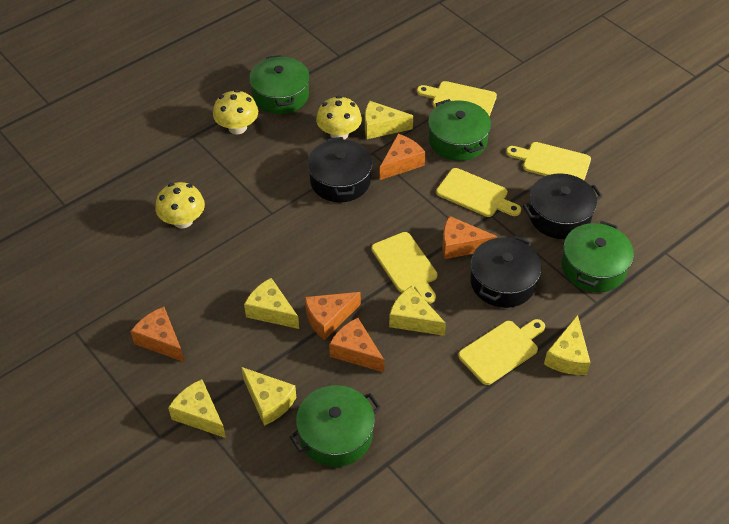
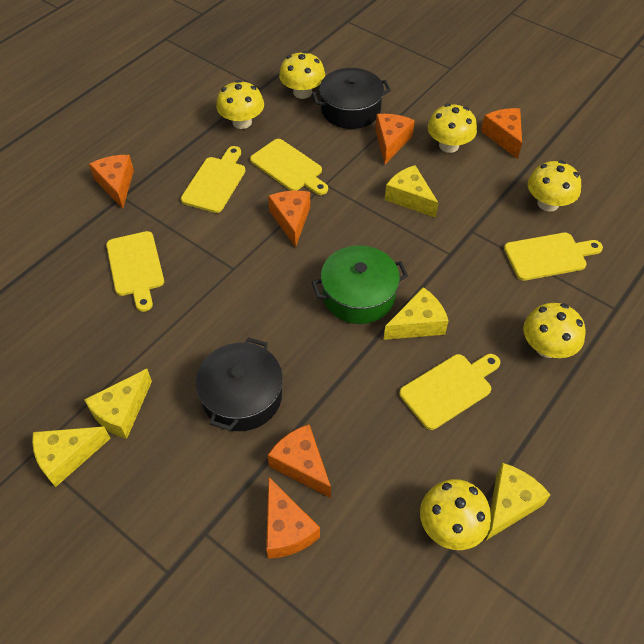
black pot: [308,137,373,202] [470,236,541,308] [523,173,603,239] = 3 -> [196,338,283,431] [312,68,391,129] = 2
green pot: [249,55,310,114] [289,385,381,467] [428,99,491,161] [562,221,634,292] = 4 -> [312,246,408,324] = 1
orange cheese: [130,307,184,362] [305,292,361,340] [329,318,385,372] [380,134,426,180] [442,216,497,259] = 5 -> [89,155,134,209] [266,477,320,559] [268,191,310,248] [268,424,331,498] [375,114,415,164] [481,108,522,159] = 6
yellow cheese: [168,379,226,438] [241,367,296,426] [244,278,299,329] [365,101,413,139] [389,286,446,336] [544,315,591,375] = 6 -> [32,427,111,487] [84,369,152,439] [384,287,449,340] [385,165,438,218] [486,463,551,540] = 5
yellow mushroom: [155,182,205,229] [213,90,258,134] [316,96,362,140] = 3 -> [216,80,264,129] [279,51,325,99] [420,479,491,550] [428,104,477,153] [523,303,586,358] [528,161,581,212] = 6

